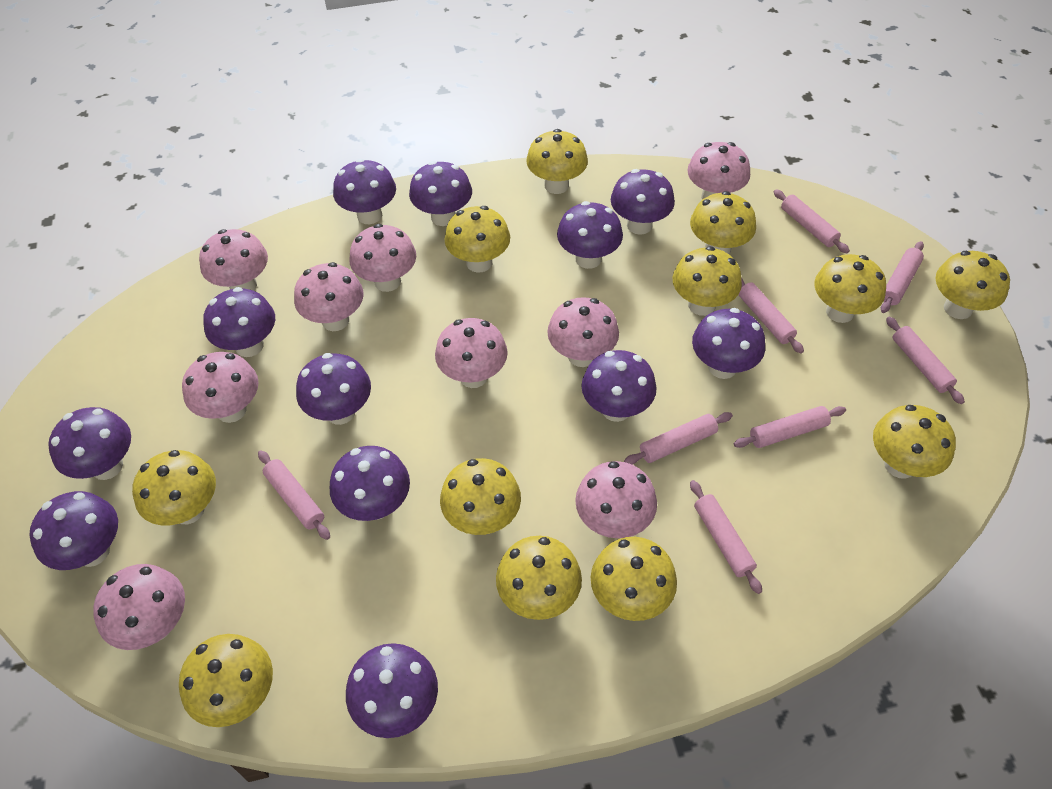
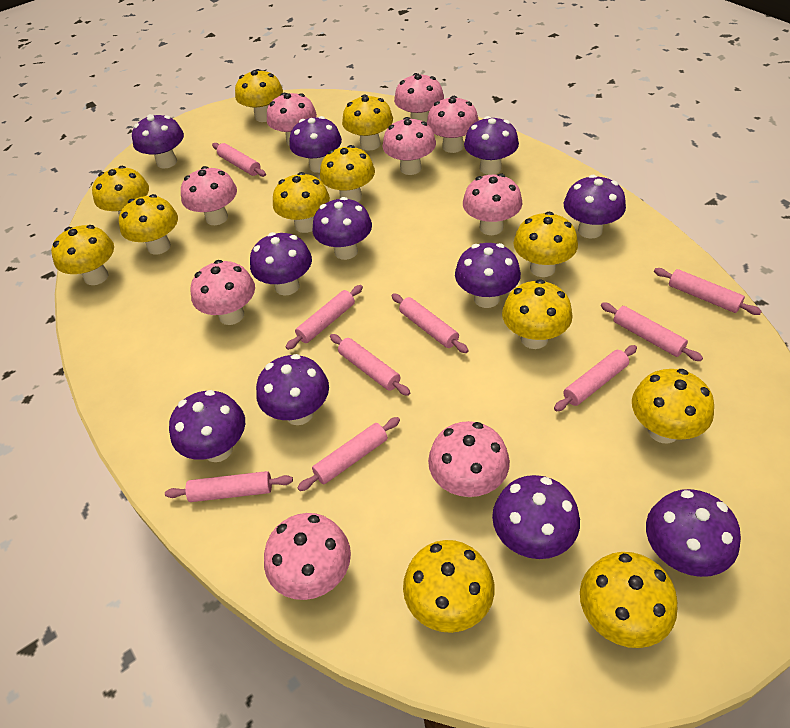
pink rolling pin: [258,450,330,540] [624,412,733,465] [690,480,762,594] [734,406,846,448] [739,278,804,353] [774,190,850,253] [881,241,924,313] [886,317,965,404] = 8 -> [165,471,293,502] [212,143,266,177] [286,285,363,350] [297,417,400,491] [330,334,410,396] [392,293,469,353] [554,345,637,411] [601,302,703,361] [654,268,762,315] = 9
purple mushroom: [29,491,118,570] [48,407,131,480] [203,287,275,357] [296,353,371,425] [330,446,410,521] [333,159,396,224] [346,643,438,738] [409,161,472,226] [557,201,623,269] [582,350,657,422] [611,169,675,235] [692,308,765,379] = 12 -> [132,114,184,169] [169,390,245,462] [250,232,312,295] [256,354,329,425] [289,116,342,173] [312,197,372,260] [455,243,521,308] [464,116,519,175] [492,475,580,559] [564,175,626,239] [646,489,741,577] = 11

